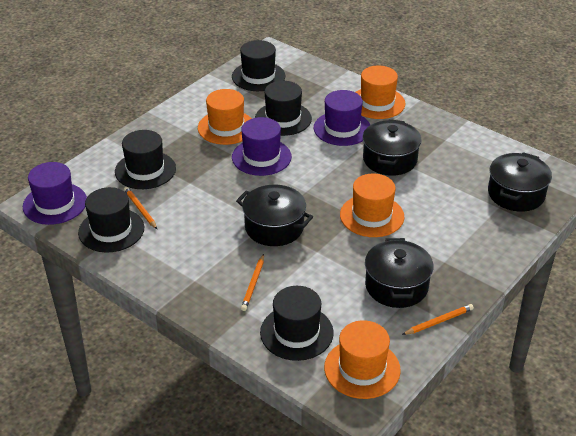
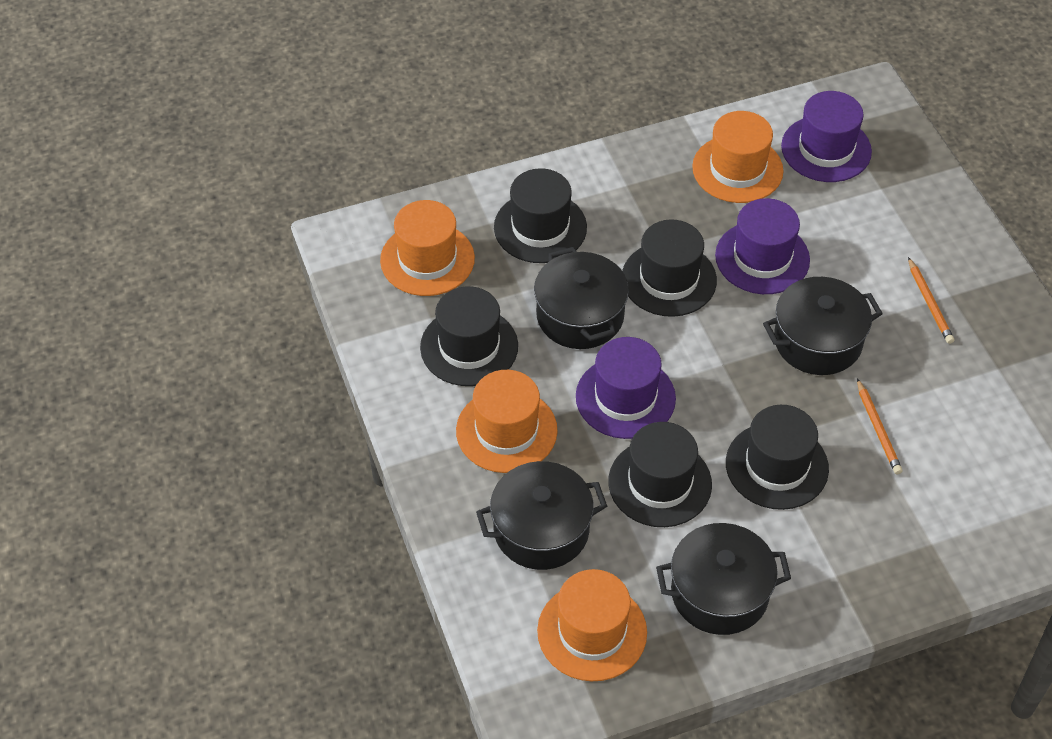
orange pencil: [124,187,157,229] [241,254,264,311] [402,304,474,335] = 3 -> [857,378,903,475] [908,257,954,344] = 2

